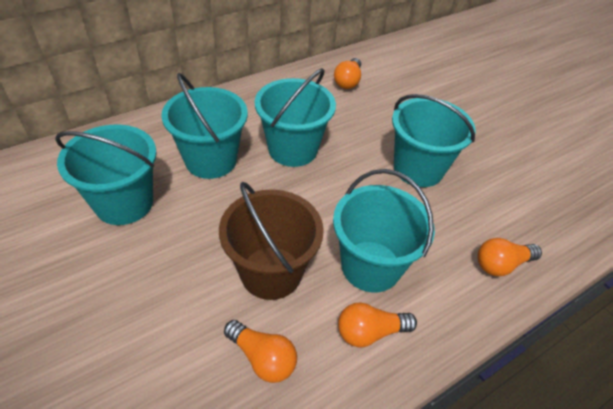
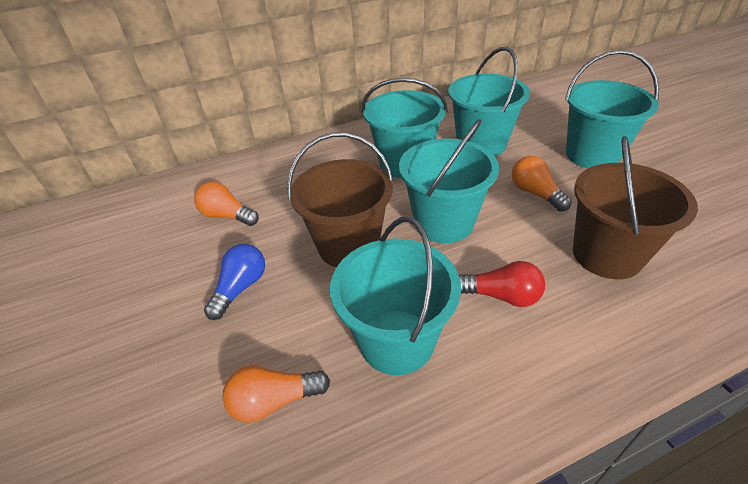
blue light bulb: none = 0 -> [204,244,265,320] = 1
brown bucket: [219,182,324,300] = 1 -> [287,132,394,267] [573,136,698,279] = 2
orange light bulb: [224,320,297,383] [334,58,361,89] [338,303,417,347] [478,238,542,276] = 4 -> [194,182,259,226] [223,365,330,423] [511,156,572,212] = 3
red light bulb: none = 0 -> [459,261,545,307] = 1

